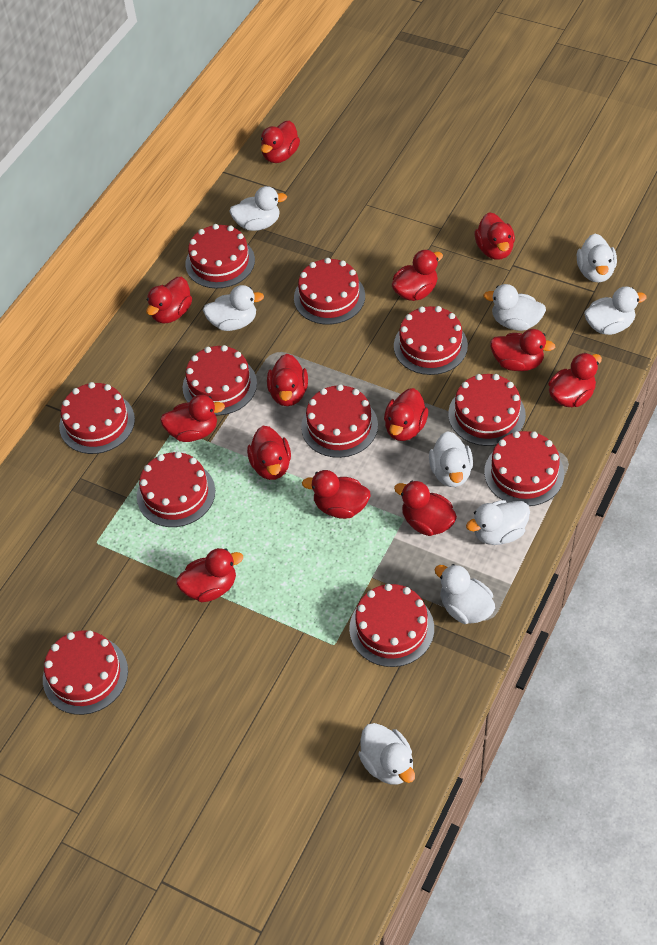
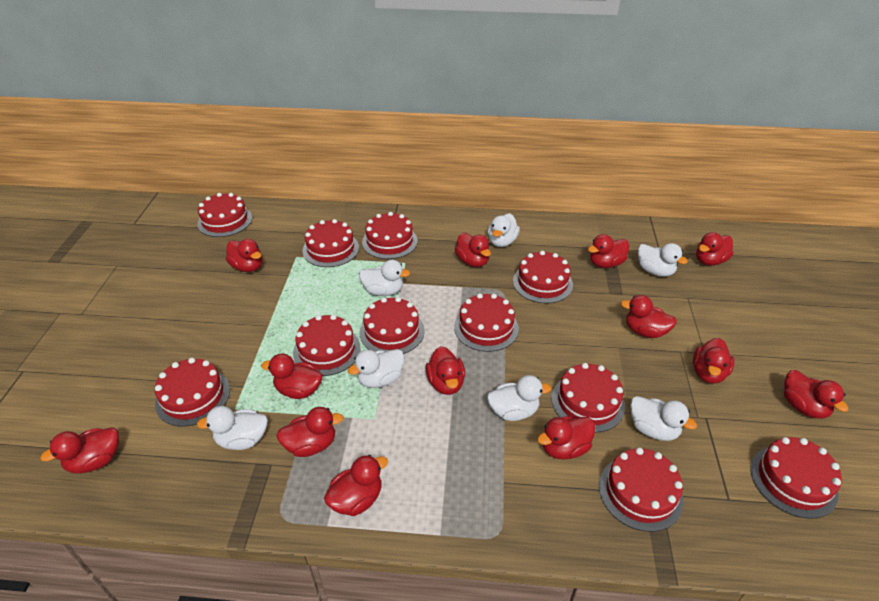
white duck: [203,285,264,331] [229,186,287,231] [358,723,415,785] [429,431,473,487] [434,564,495,624] [466,500,530,545] [483,284,546,331] [577,234,617,283] [584,286,647,335] = 9 -> [197,406,268,450] [348,349,404,388] [359,260,410,296] [487,375,551,421] [488,213,520,247] [630,396,697,441] [638,243,688,277] = 7

